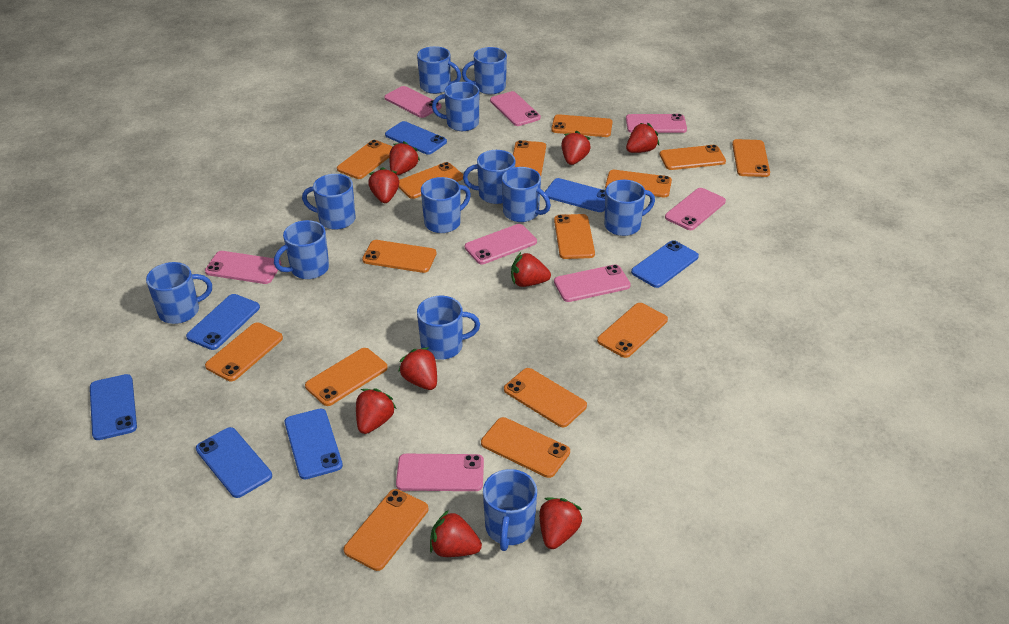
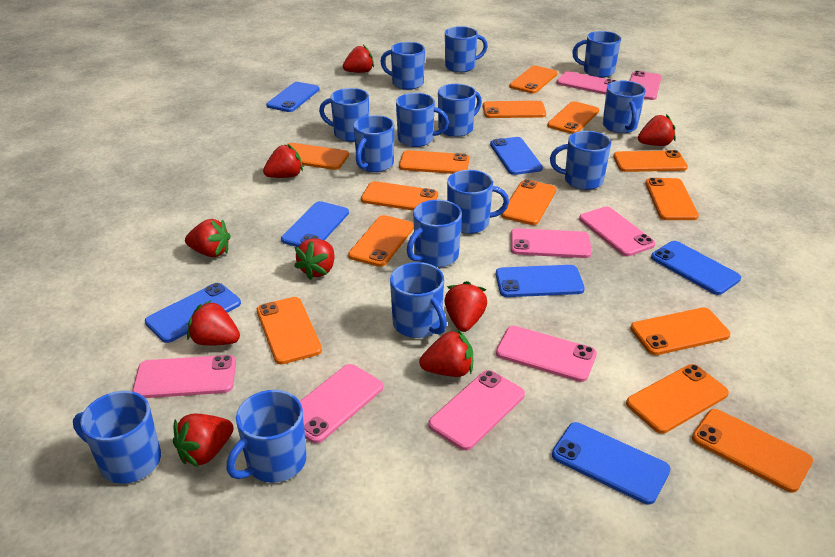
blue mug: [146,262,212,324] [274,220,329,279] [302,174,356,230] [417,46,461,94] [417,296,480,360] [421,177,471,233] [432,82,479,131] [462,47,507,94] [463,150,515,204] [483,469,537,551] [502,167,551,222] [604,180,655,236] = 12 -> [73,391,161,484] [227,390,307,483] [319,88,369,142] [353,115,394,172] [380,42,425,90] [390,262,447,338] [396,93,449,147] [407,200,462,267] [438,84,482,137] [445,26,488,72] [447,170,509,234] [550,131,611,190] [572,31,621,78] [603,81,646,133] = 14
orange phone: [205,322,283,381] [305,348,388,406] [337,140,393,179] [344,489,428,571] [362,240,437,273] [398,162,463,199] [481,417,570,478] [504,368,587,428] [513,140,546,176] [551,114,612,137] [554,214,595,259] [597,303,668,358] [605,170,672,197] [660,145,726,170] [732,139,770,177] = 15 -> [257,297,322,364] [287,143,349,170] [348,215,414,267] [361,181,438,211] [399,150,470,174] [483,101,546,118] [501,179,556,225] [509,66,558,93] [547,101,599,134] [613,150,688,172] [626,364,729,434] [630,307,730,355] [645,178,699,220] [692,409,813,493] = 14

